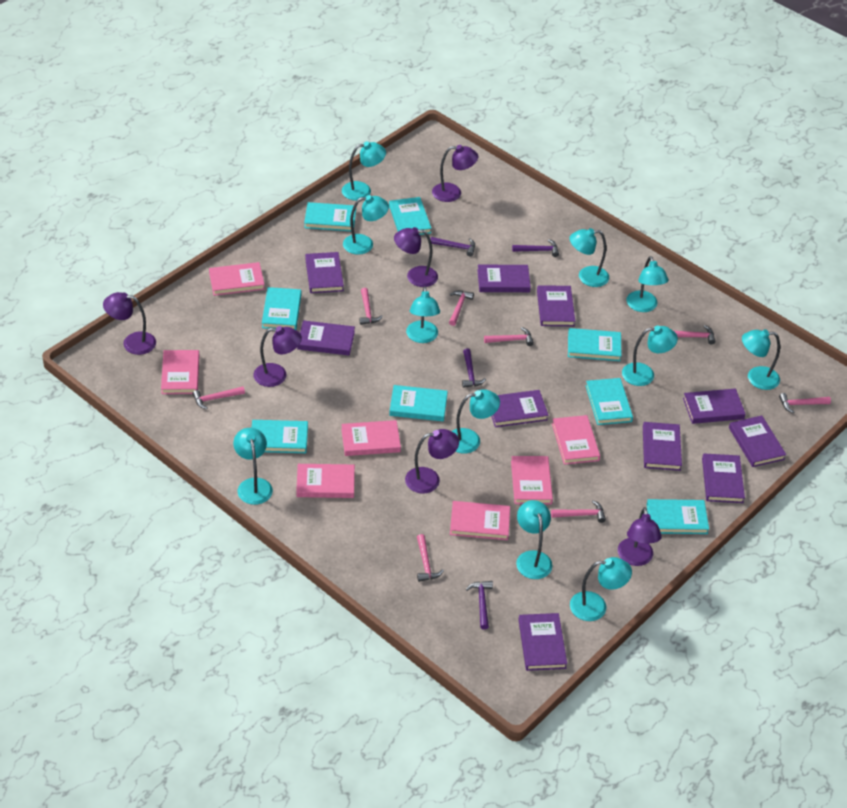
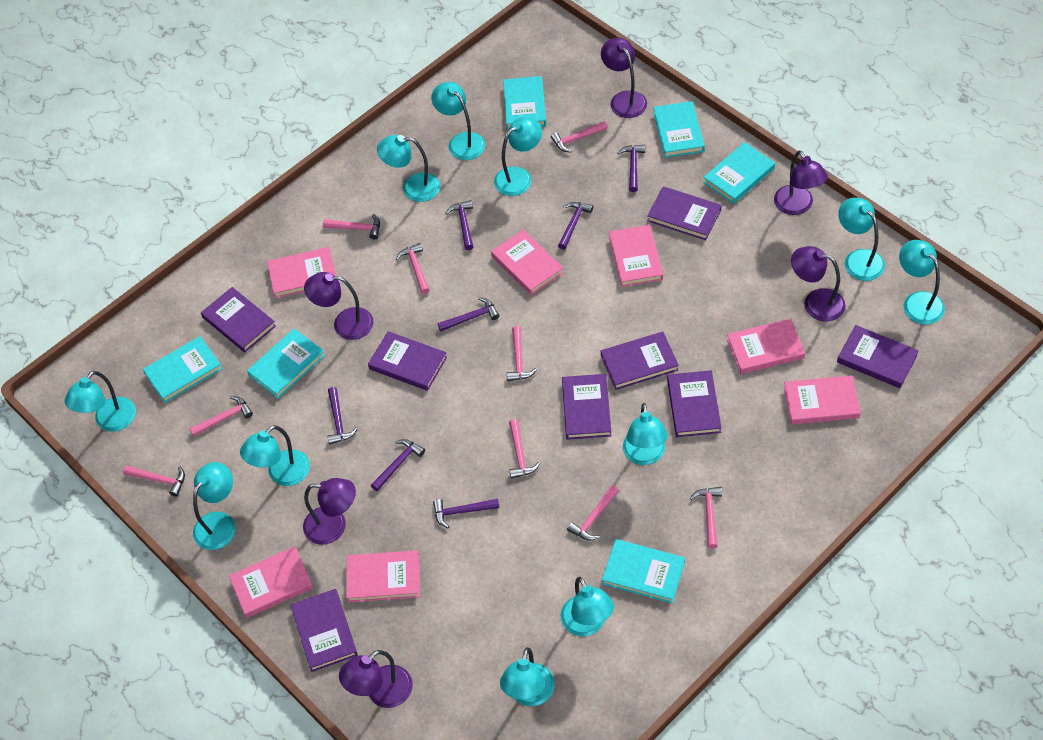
pink hammer: [192,386,245,409] [359,288,383,325] [417,534,444,582] [449,291,474,326] [484,327,534,346] [551,500,606,523] [673,325,715,344] [779,393,831,413] = 8 -> [123,466,185,497] [189,396,253,436] [323,214,380,239] [396,243,430,294] [507,326,537,381] [509,419,540,479] [551,121,608,153] [567,485,619,541] [690,487,722,549] = 9
purple book: [297,320,355,356] [305,252,344,293] [477,265,531,292] [491,390,549,427] [519,613,567,671] [537,285,575,326] [643,422,682,471] [683,389,746,424] [702,453,745,503] [729,416,786,467] = 10 -> [201,287,276,353] [290,589,358,672] [368,331,447,391] [562,374,611,440] [601,332,679,390] [647,186,722,240] [667,370,722,437] [837,325,919,388] = 8
purple hammer: [430,237,475,256] [462,348,486,388] [466,581,493,629] [512,239,559,257] = 4 -> [327,387,358,445] [371,439,425,491] [433,499,499,528] [438,297,499,331] [445,200,473,250] [558,202,593,250] [617,145,645,192] = 7
turquoise book: [252,420,308,453] [262,287,301,330] [304,202,356,231] [389,197,432,235] [389,385,448,421] [568,328,621,361] [586,378,633,425] [646,499,709,534] = 8 -> [143,336,222,403] [247,328,325,399] [503,76,546,129] [602,539,685,603] [653,101,705,158] [703,142,775,204] = 6

